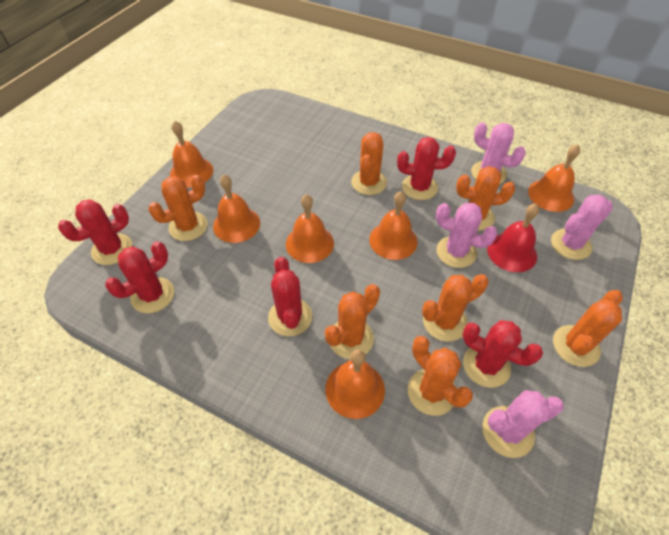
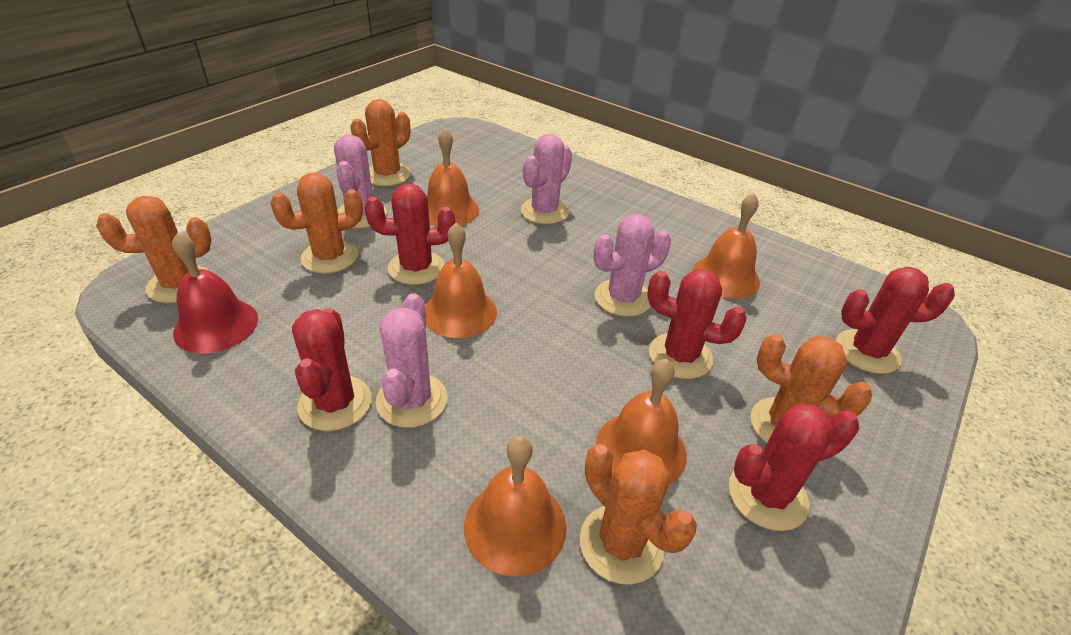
orange bell: [170,121,213,188] [213,175,260,243] [286,194,334,263] [325,349,385,419] [369,191,418,260] [528,144,580,212] = 6 -> [425,223,497,338] [427,128,479,226] [464,436,566,577] [596,359,687,484] [692,193,760,298] = 5
orange cactus: [148,175,208,241] [325,284,380,359] [351,132,387,195] [408,336,473,416] [422,274,488,342] [456,166,515,231] [553,290,623,367] = 7 -> [96,196,211,303] [270,173,363,274] [350,99,411,186] [580,444,697,584] [751,334,872,443] = 5

